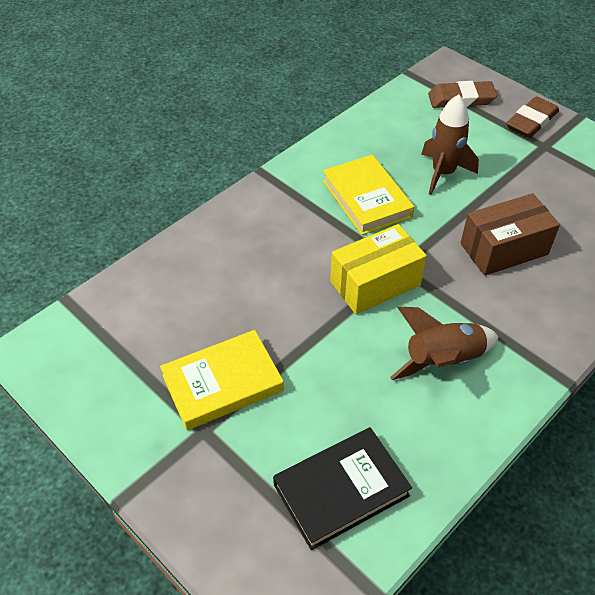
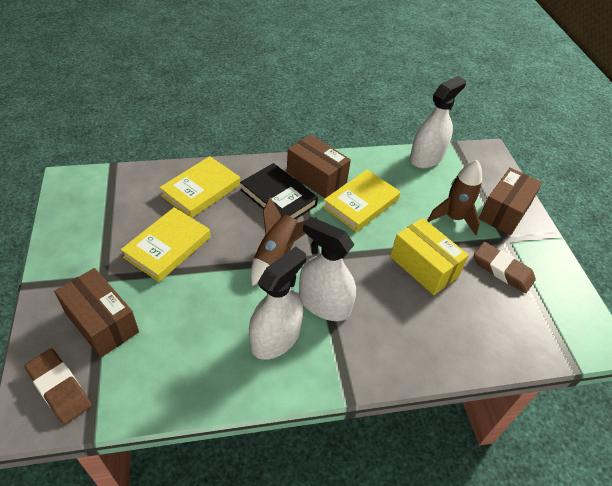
brown box: [460,193,560,276] = 1 -> [54,268,139,358] [287,134,351,198] [479,168,542,235] = 3
white spray bottle: none = 0 -> [249,246,306,360] [299,217,356,321] [410,76,466,168] = 3
yellow book: [160,330,284,430] [323,155,414,235] = 2 -> [121,207,210,282] [159,156,240,218] [323,170,401,232] = 3

